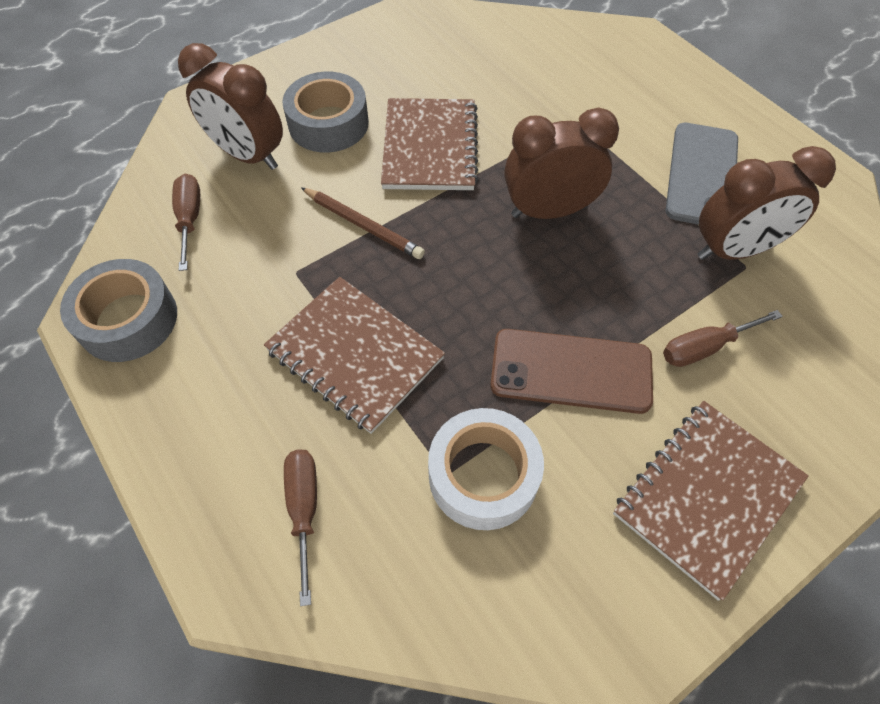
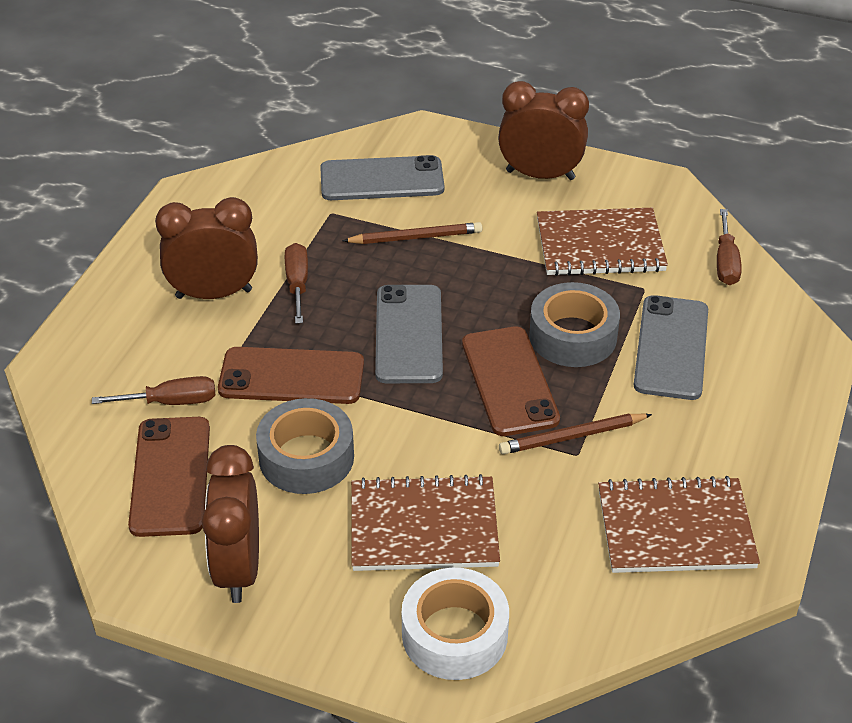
brown pencil: [301,187,425,259] = 1 -> [342,222,482,244] [499,414,652,454] = 2
brown phone: [490,329,653,414] = 1 -> [128,417,210,537] [218,347,364,404] [462,326,560,436] = 3
grey phone: [666,123,738,225] = 1 -> [320,155,444,200] [375,285,443,383] [634,295,708,400] = 3

